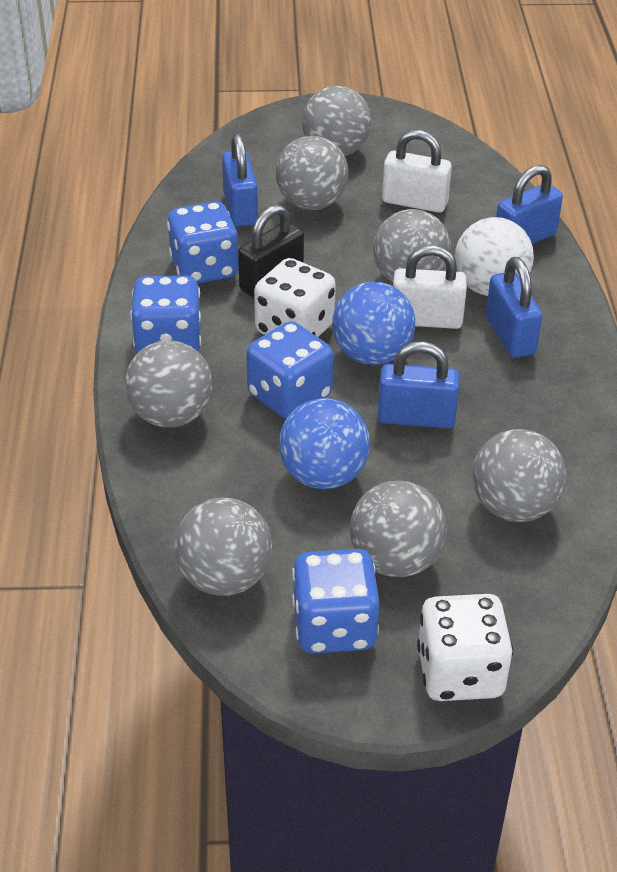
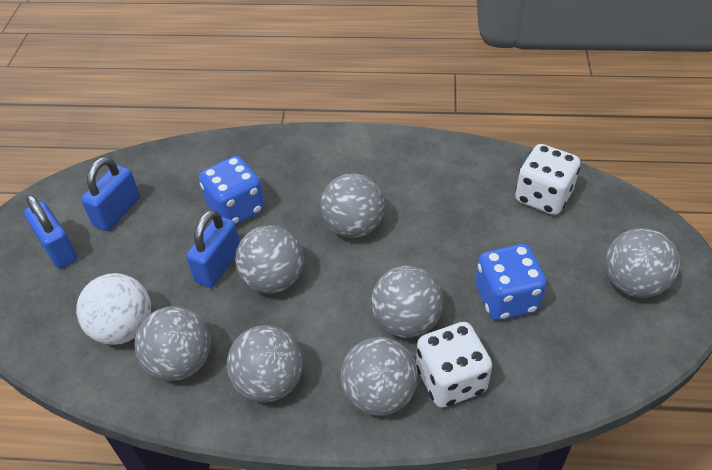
black padlock: [238,204,304,298] = 1 -> none = 0
blue ball: [279,398,370,489] [332,282,415,365] = 2 -> none = 0
blue dice: [130,276,201,353] [167,201,239,284] [246,321,333,419] [292,549,380,654] = 4 -> [199,156,265,225] [475,244,547,320] = 2
blue padlock: [222,134,258,227] [378,341,460,429] [486,257,542,358] [496,165,563,244] = 4 -> [24,195,78,269] [81,157,140,231] [186,210,240,288] = 3
white padlock: [382,130,452,213] [393,245,467,329] = 2 -> none = 0

